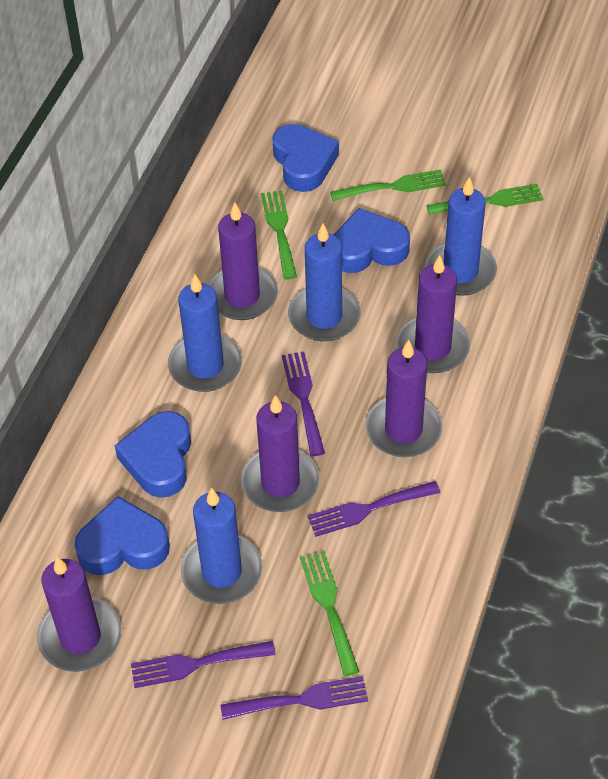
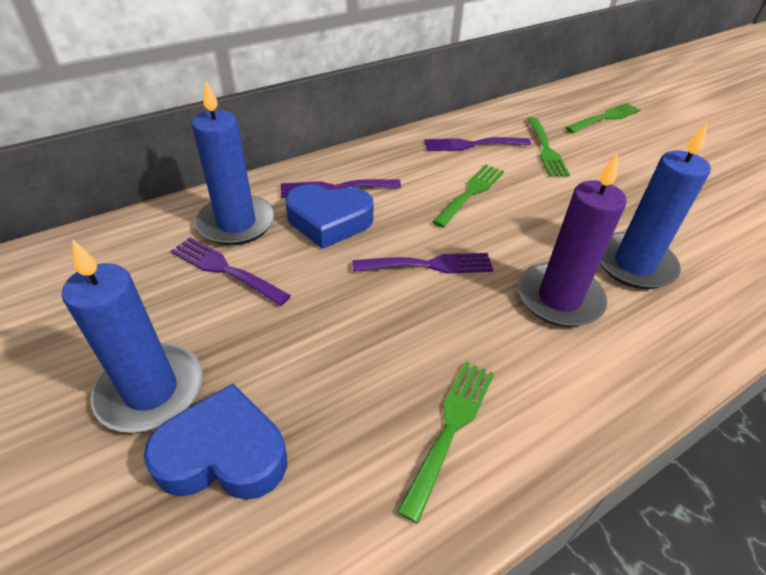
blue candle: [168,274,242,392] [181,488,263,604] [288,224,361,341] [425,177,497,296] = 4 -> [62,239,203,433] [192,80,275,245] [600,123,711,289] = 3
blue heart: [74,496,170,575] [115,411,191,498] [272,124,339,192] [334,208,410,273] = 4 -> [144,383,287,500] [285,184,374,249] = 2
purple candle: [37,557,121,672] [208,202,278,320] [241,395,320,512] [365,340,443,457] [396,255,471,373] = 5 -> [518,153,627,327] = 1

